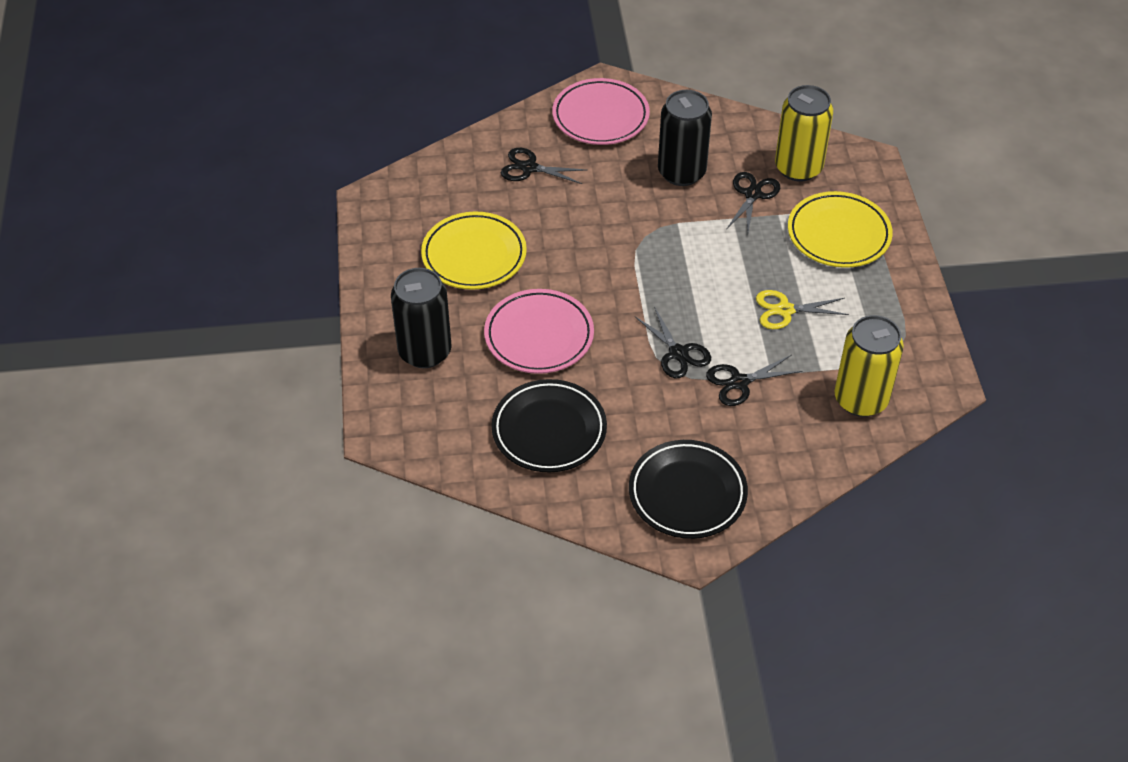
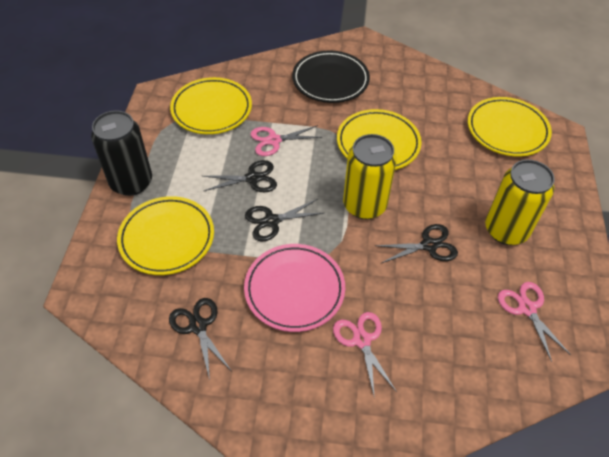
black can: [391,268,452,368] [658,90,712,186] = 2 -> [91,110,152,196] = 1
black plate: [492,379,607,472] [629,440,748,539] = 2 -> [292,51,370,103] = 1
pink plate: [484,289,594,374] [552,78,650,145] = 2 -> [244,244,345,332] = 1
pink scissors: none = 0 -> [251,125,323,156] [333,312,397,399] [498,282,571,362] = 3
yellow plate: [421,212,527,290] [788,191,893,268] = 2 -> [117,196,214,275] [170,77,252,134] [337,109,422,170] [468,97,552,157] = 4
yellow scissors: [756,290,849,329] = 1 -> none = 0

